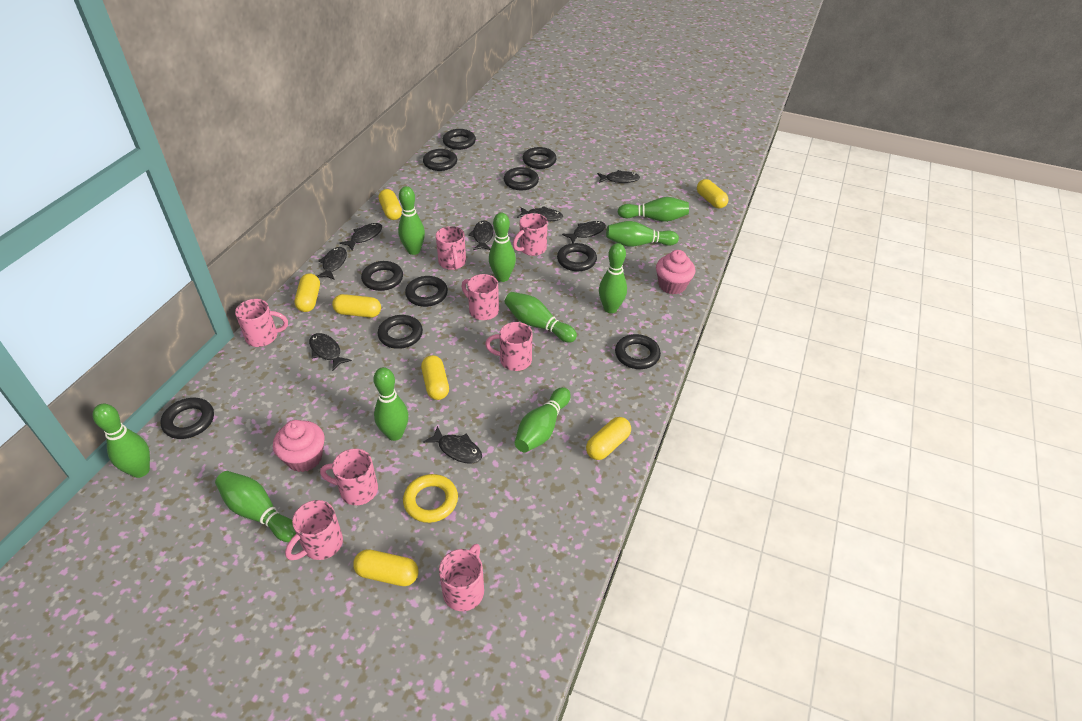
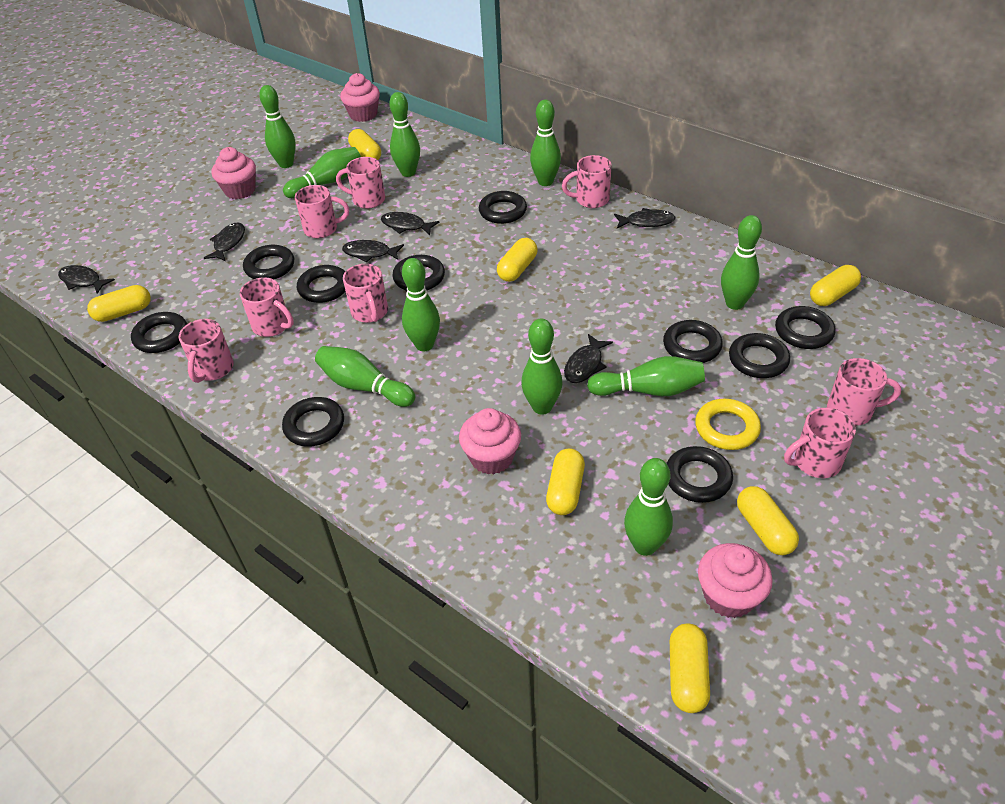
black fish: [309,333,352,371] [317,247,347,280] [340,223,382,250] [423,426,482,464] [468,221,494,250] [517,206,563,221] [562,221,606,243] [597,170,640,183] = 8 -> [58,265,115,294] [204,223,245,261] [342,240,404,263] [381,212,439,235] [564,334,613,383] [614,208,675,228] = 6
pink cupcake: [273,420,325,472] [656,250,695,294] = 2 -> [212,147,256,199] [340,73,380,122] [459,408,521,474] [698,543,773,618] = 4

